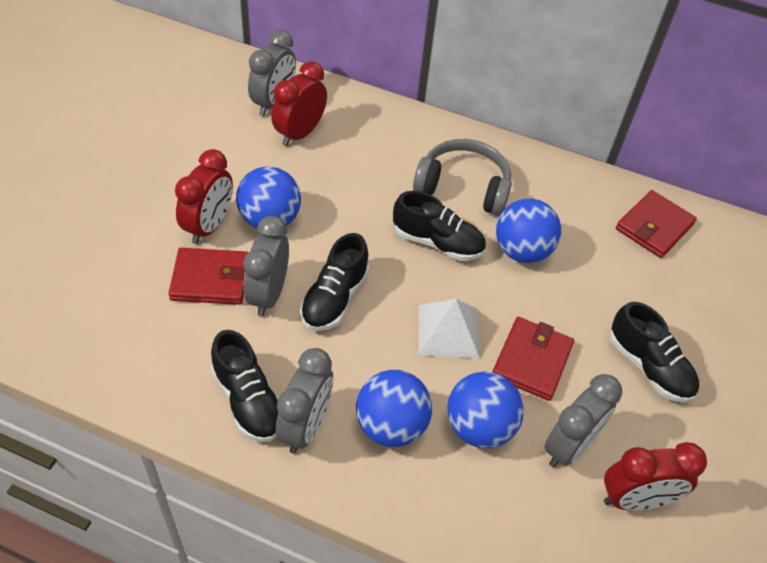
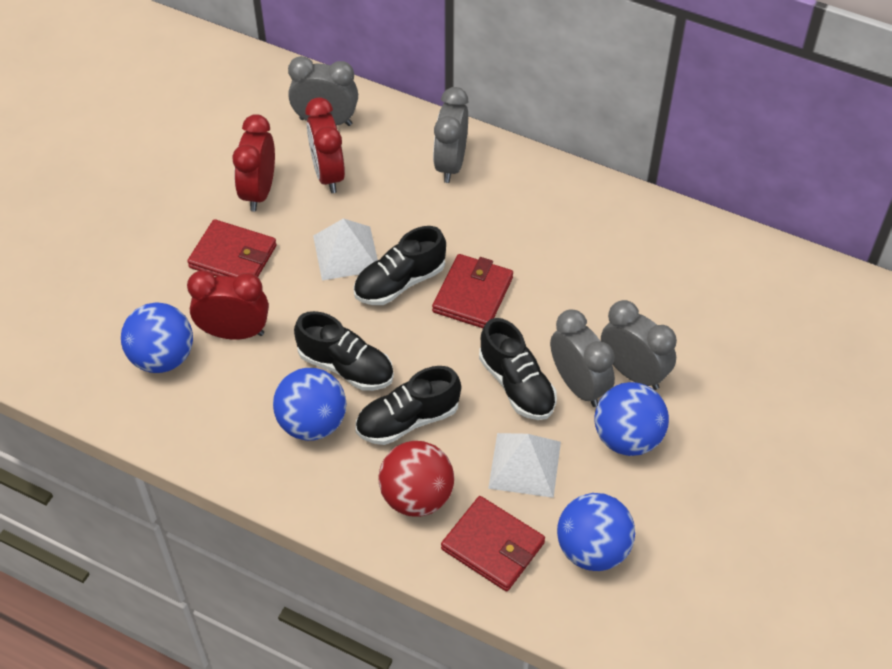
grey headphones: [413,139,512,215] = 1 -> none = 0
red ball: none = 0 -> [378,441,454,517] = 1
white pyramid: [418,299,480,359] = 1 -> [313,219,378,280] [488,433,561,498] = 2

